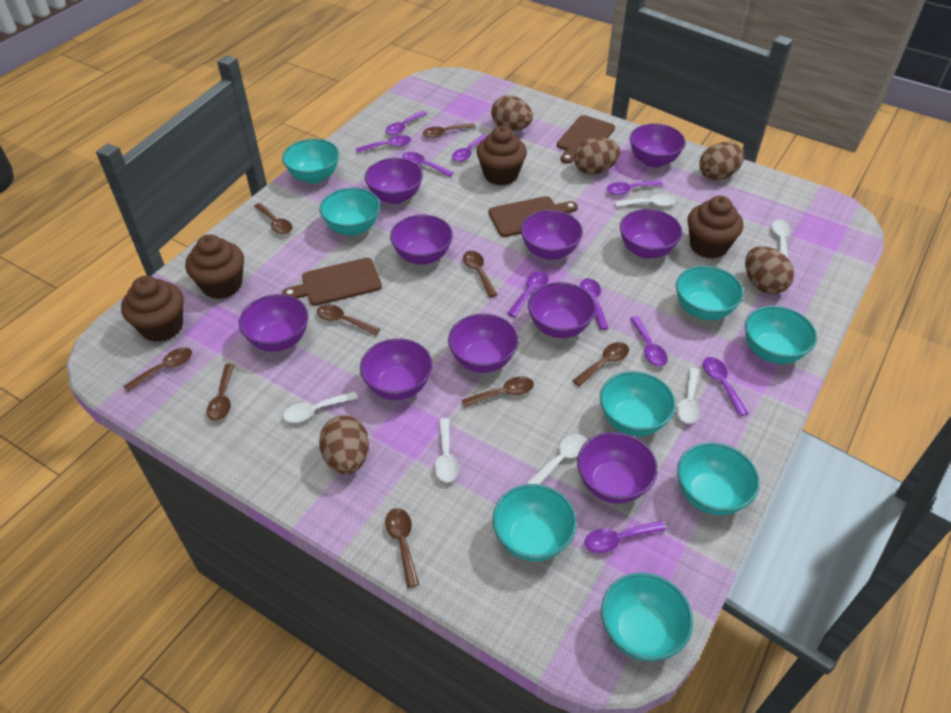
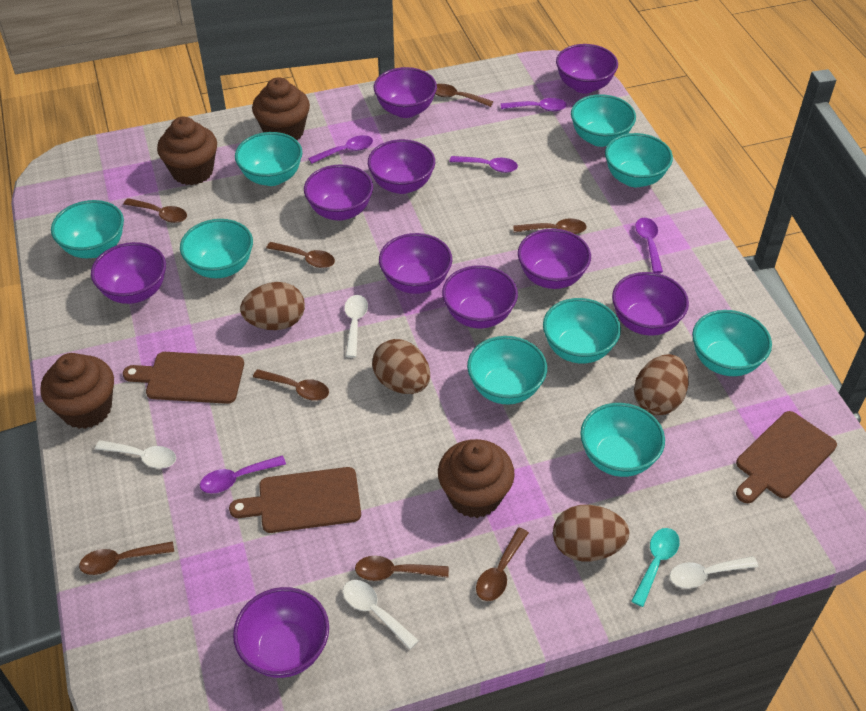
brown egg: [319,415,369,475] [491,96,533,131] [574,137,620,175] [699,142,744,181] [745,246,794,294] = 5 -> [240,282,305,330] [372,339,430,394] [553,505,630,561] [634,354,689,415] = 4
brown spoon: [123,347,192,392] [207,364,235,421] [254,203,292,234] [317,304,380,335] [385,508,419,588] [423,123,476,138] [462,377,534,407] [463,251,498,297] [573,342,629,387] = 9 -> [79,541,174,575] [123,198,187,223] [253,369,329,401] [266,242,335,268] [355,556,449,581] [435,84,494,107] [476,528,529,601] [513,218,587,234] = 8
purple spoon: [356,135,411,153] [385,111,427,135] [402,152,453,177] [452,134,487,162] [507,271,549,317] [580,278,609,330] [585,520,666,553] [607,180,663,195] [630,316,668,366] [703,357,749,416] = 10 -> [200,455,286,493] [308,135,373,164] [449,156,518,173] [501,98,567,111] [635,218,663,273] = 5
turquoise bowl: [282,139,339,184] [320,188,380,236] [493,484,577,561] [600,371,675,436] [601,572,693,661] [676,266,744,320] [677,442,760,515] [745,306,817,364] = 8 -> [51,200,124,258] [180,219,253,278] [235,132,303,186] [467,336,547,405] [543,298,621,364] [571,94,636,147] [580,403,665,477] [605,133,673,187] [692,310,772,376] = 9
turquoise spoon: none = 0 -> [631,528,680,607] = 1
white spoon: [283,391,358,423] [434,418,459,483] [527,434,587,484] [615,194,676,207] [677,368,700,424] [771,219,791,258] = 6 -> [95,440,176,469] [343,580,419,649] [344,295,368,358] [669,556,758,589] = 4

